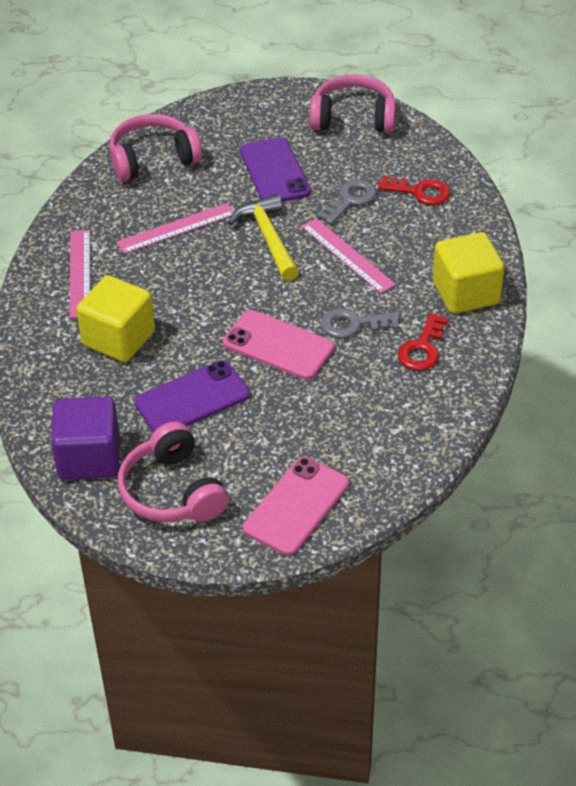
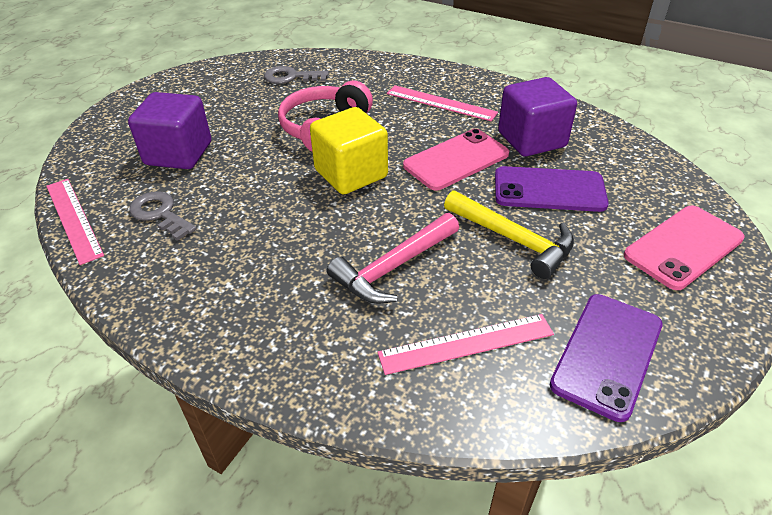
pink hammer: none = 0 -> [327,213,459,304] = 1
pink headphones: [109,114,202,181] [118,422,229,522] [310,74,396,133] = 3 -> [278,81,373,152] = 1
purple cube: [51,396,120,480] = 1 -> [128,92,211,169] [498,77,577,156] = 2
red key: [378,175,450,205] [398,313,449,371] = 2 -> none = 0
yellow cube: [76,275,155,362] [433,232,504,314] = 2 -> [310,107,388,194] = 1

